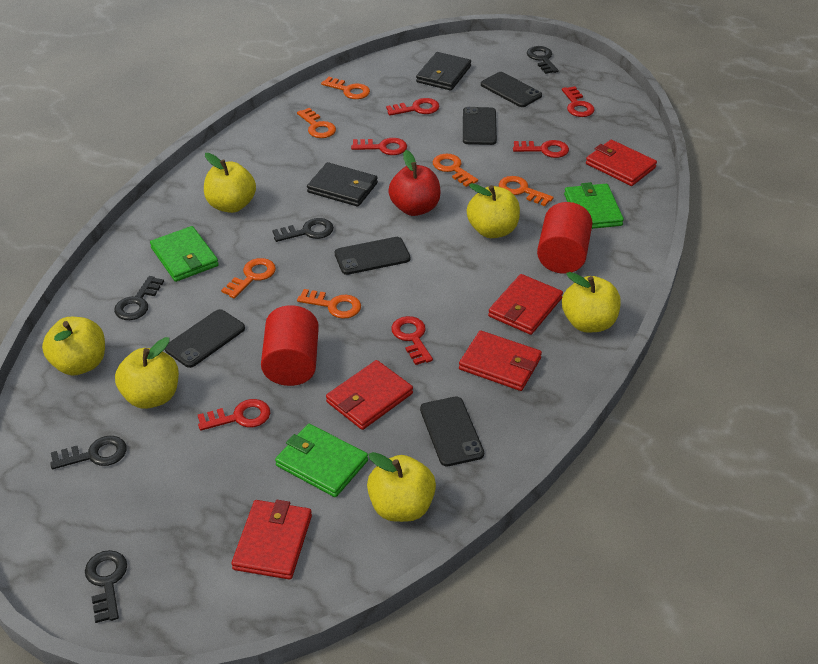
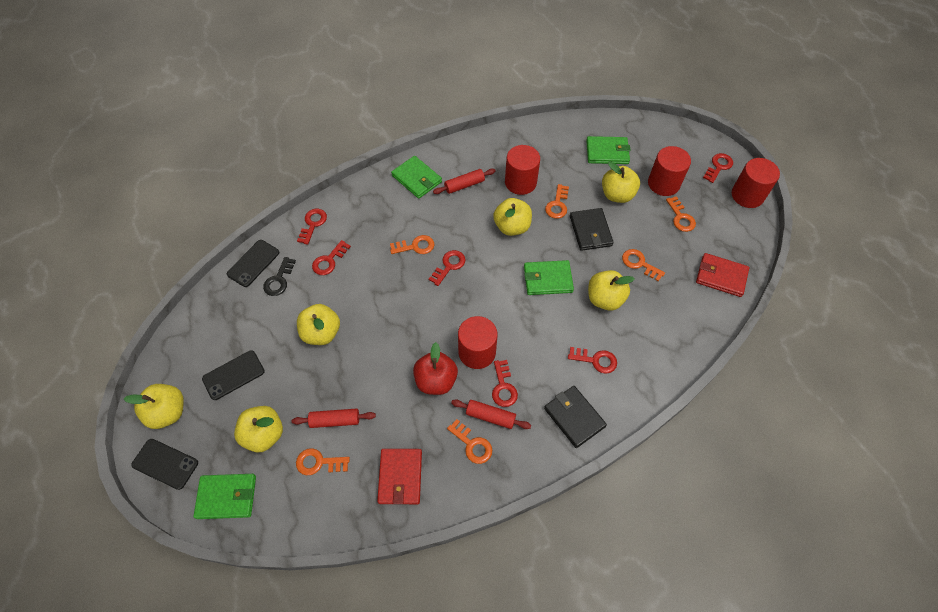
black key: [50,436,127,469] [85,550,127,623] [114,276,164,320] [272,218,334,242] [527,46,558,74] = 5 -> [263,257,296,296] = 1
black phone: [165,309,245,368] [335,237,410,275] [420,397,484,466] [463,107,497,145] [481,72,542,107] = 5 -> [131,439,198,490] [202,350,264,400] [227,240,279,287] = 3
green wallet: [150,226,219,282] [275,424,368,497] [564,182,624,229] = 3 -> [193,474,256,519] [391,156,442,199] [524,260,574,295] [586,136,631,164] = 4
red cylinder: [261,305,319,386] [537,202,592,274] = 2 -> [458,316,497,369] [505,145,540,195] [648,146,691,196] [732,158,780,208] = 4
red rolling pin: none = 0 -> [292,409,376,428] [433,169,496,194] [451,399,531,429] = 3
red wallet: [231,500,312,580] [326,360,413,430] [459,330,542,391] [488,274,563,335] [586,140,657,186] = 5 -> [377,449,422,504] [696,253,749,297] = 2

